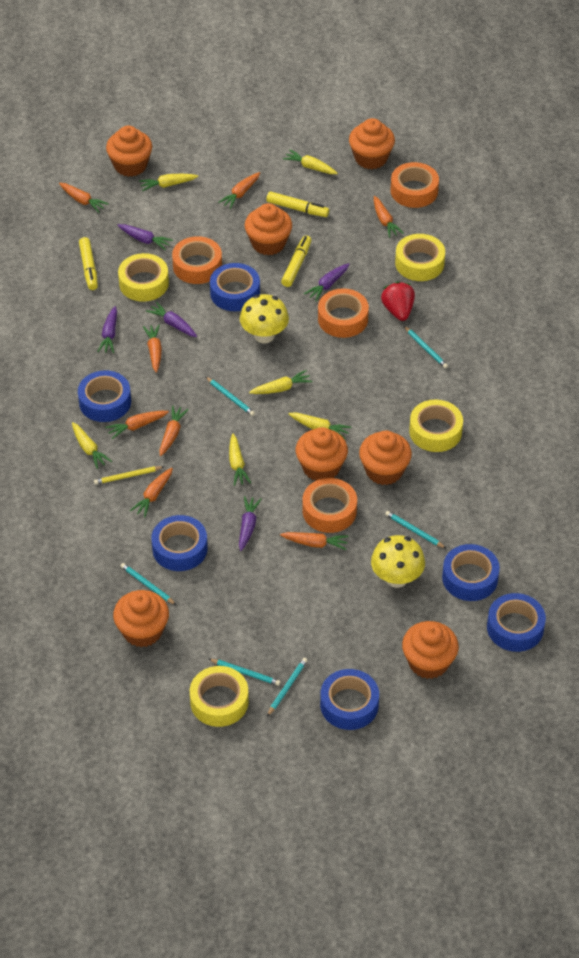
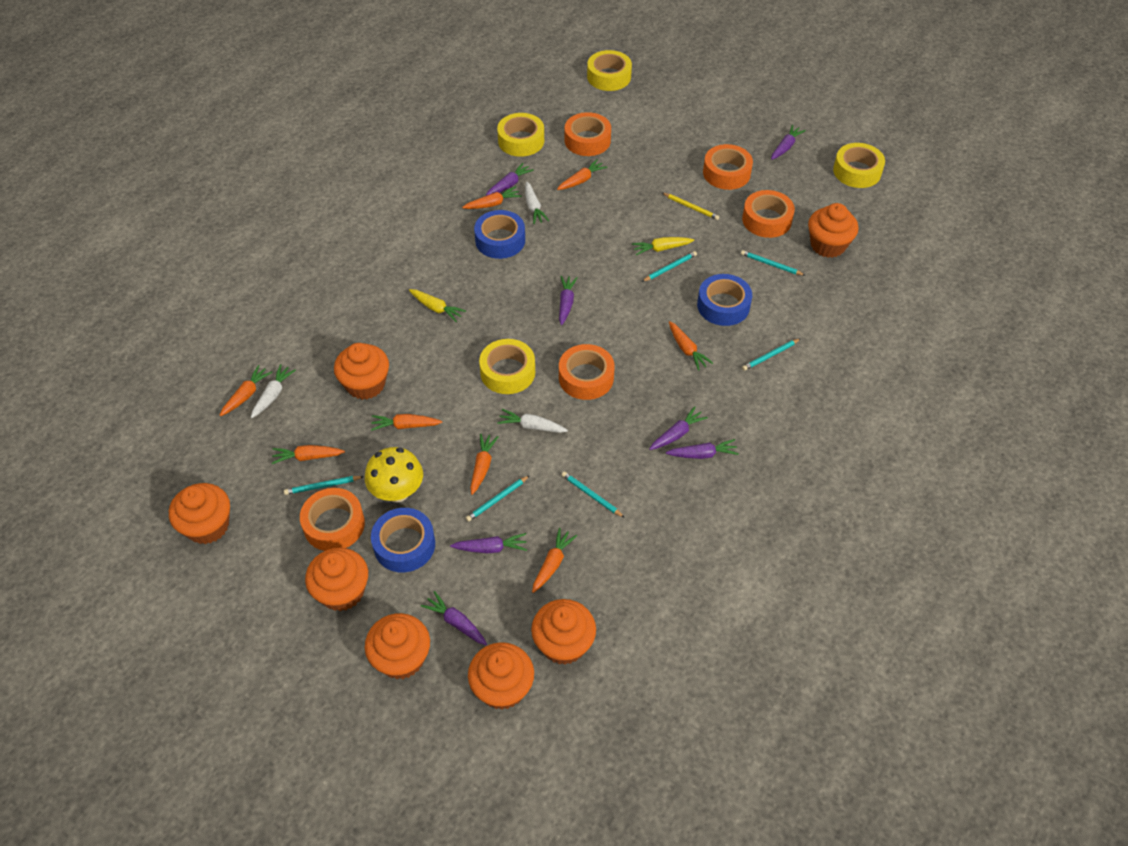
blue tape: [78,370,131,422] [151,515,208,571] [210,263,260,311] [320,669,379,730] [442,544,500,601] [487,593,546,652] = 6 -> [371,508,435,572] [474,210,525,259] [697,274,752,326] = 3
orange tape: [172,236,222,284] [303,478,357,533] [318,288,369,338] [391,162,439,208] = 4 -> [300,488,365,551] [559,344,615,400] [565,112,611,156] [703,144,753,190] [742,190,795,238] = 5
purple carrot: [97,306,117,353] [118,224,173,250] [146,302,197,337] [239,496,262,551] [304,263,350,301] = 5 -> [421,591,487,645] [450,533,527,553] [485,163,534,196] [559,276,578,325] [649,406,708,450] [666,439,739,459] [771,125,806,160] = 7
red strawberry: [381,281,415,321] = 1 -> none = 0
white carrot: none = 0 -> [251,364,296,418] [497,409,568,433] [525,182,549,224] = 3
yellow carrot: [72,422,112,469] [139,174,198,191] [229,434,251,486] [249,370,312,394] [283,150,338,174] [288,412,352,439] = 6 -> [409,289,466,322] [632,237,694,255] = 2
yellow marker: [79,237,98,290] [266,191,329,217] [281,236,311,287] = 3 -> none = 0
yellow mushroom: [240,294,289,343] [371,535,425,588] = 2 -> [365,447,423,503] = 1

